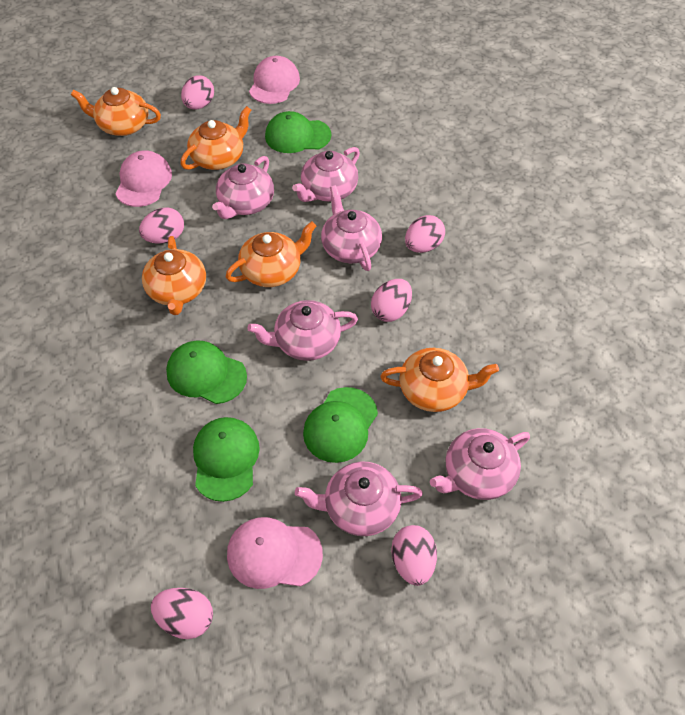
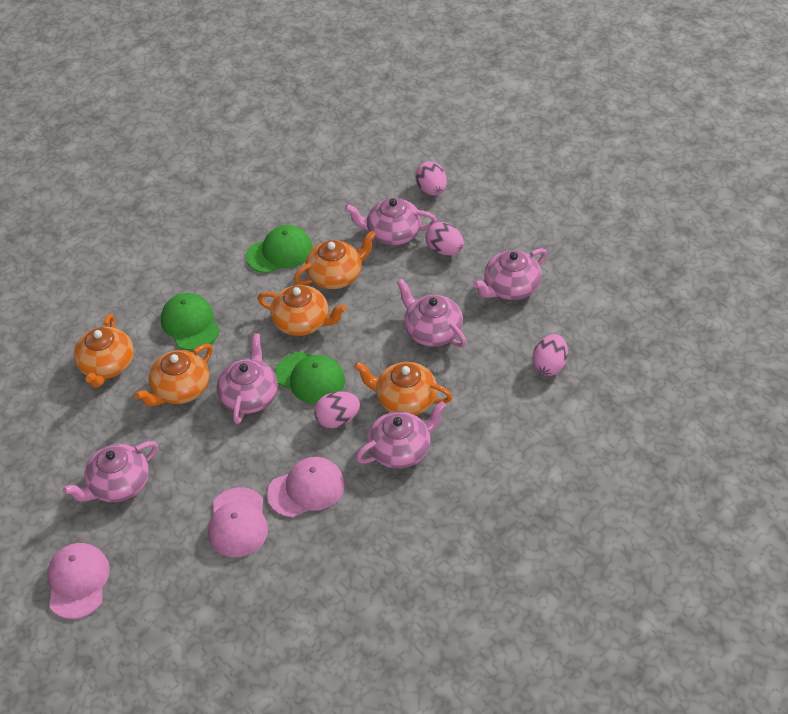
green cap: [166,340,247,404] [193,417,260,502] [265,111,331,153] [303,387,378,463] = 4 -> [161,293,220,351] [246,225,313,273] [275,352,345,404] = 3
pink egg: [139,207,184,243] [151,588,213,639] [181,75,214,109] [371,279,412,322] [391,525,437,586] [405,215,445,253] = 6 -> [314,391,360,428] [415,161,447,196] [425,222,464,255] [532,334,568,376] = 4

